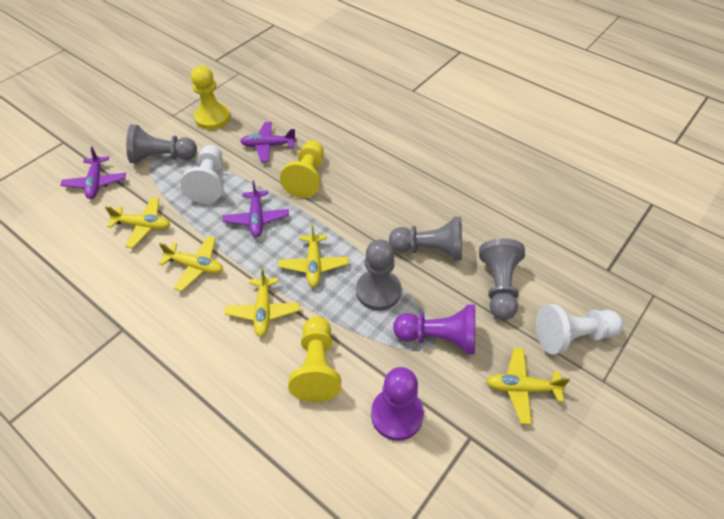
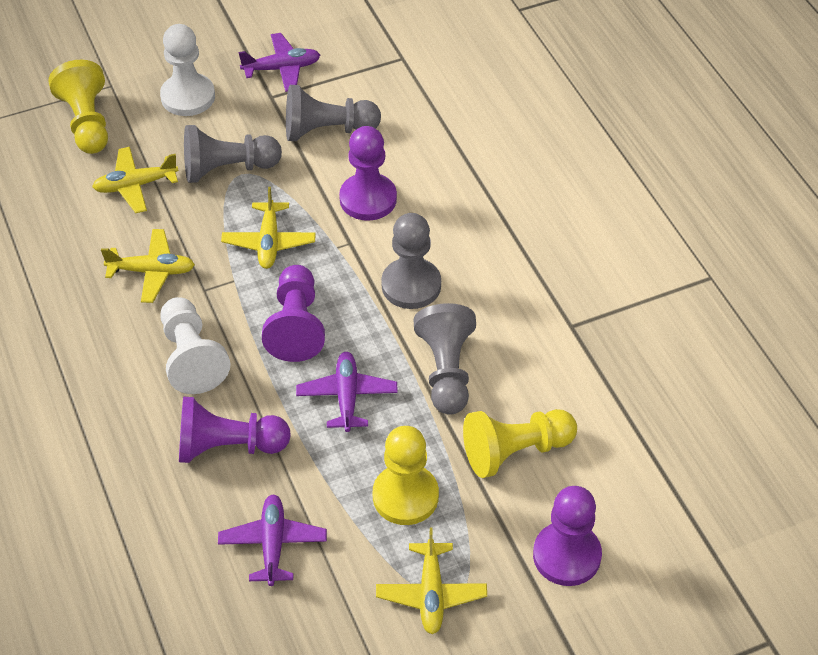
purple pawn: [371,367,424,441] [393,304,475,354] = 2 -> [179,397,291,463] [262,265,325,362] [339,126,397,221] [533,486,602,586] = 4
yellow plane: [105,197,170,248] [159,236,223,291] [225,267,300,337] [278,224,349,287] [486,348,570,425] = 5 -> [92,147,179,213] [101,229,195,303] [221,187,316,269] [376,528,487,634] = 4

